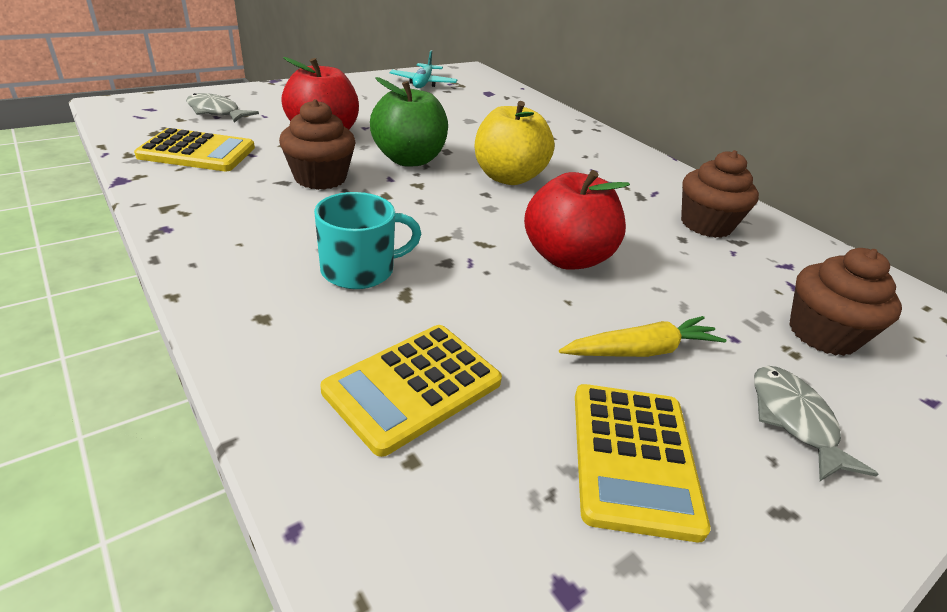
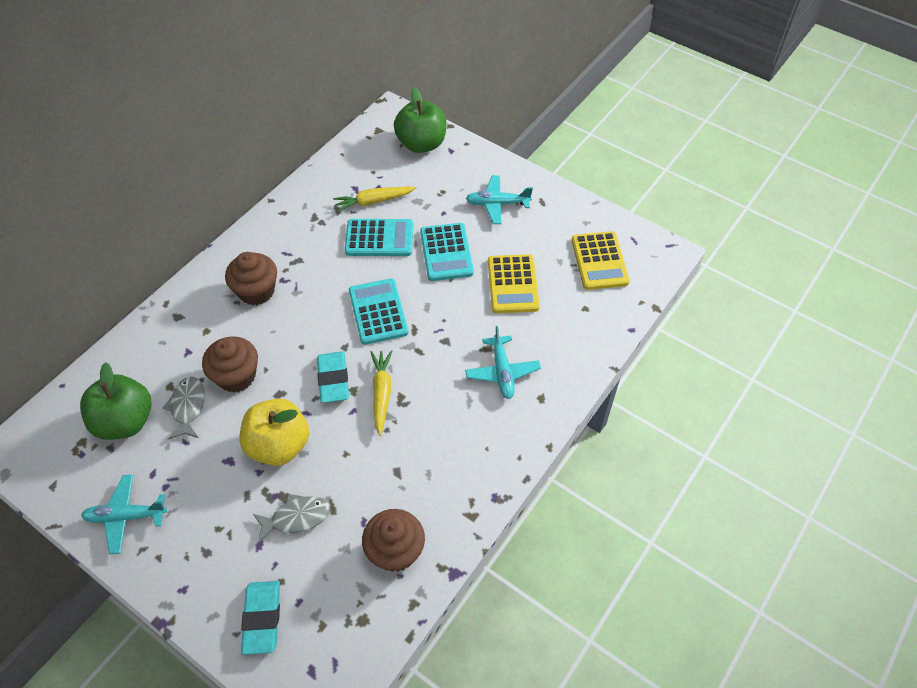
green apple: [370,77,448,166] = 1 -> [80,362,152,440] [394,87,446,153] = 2
red apple: [281,57,359,130] [524,170,630,270] = 2 -> none = 0
turquoise calculator: none = 0 -> [345,219,413,256] [349,278,409,345] [420,223,474,281] = 3
turquoise eraser: none = 0 -> [241,581,280,655] [317,351,349,403] = 2
turquoise mug: [314,192,421,289] = 1 -> none = 0
turquoise plane: [389,50,457,88] = 1 -> [81,475,167,554] [465,326,541,399] [466,175,533,224] = 3
yellow calculator: [134,128,255,171] [321,325,502,457] [575,384,711,542] = 3 -> [488,254,540,313] [572,231,630,290] = 2
yellow carrot: [559,316,727,357] = 1 -> [333,187,416,212] [371,350,392,436] = 2

